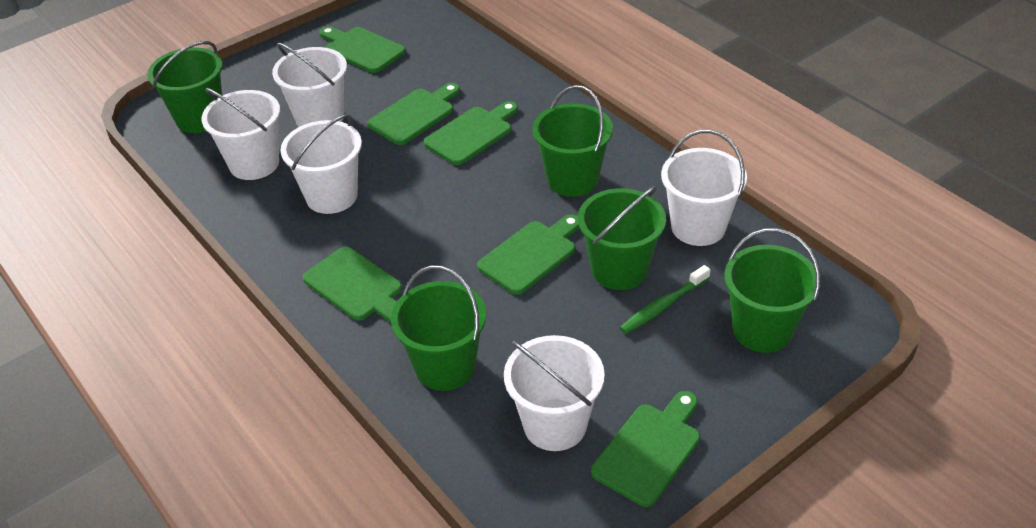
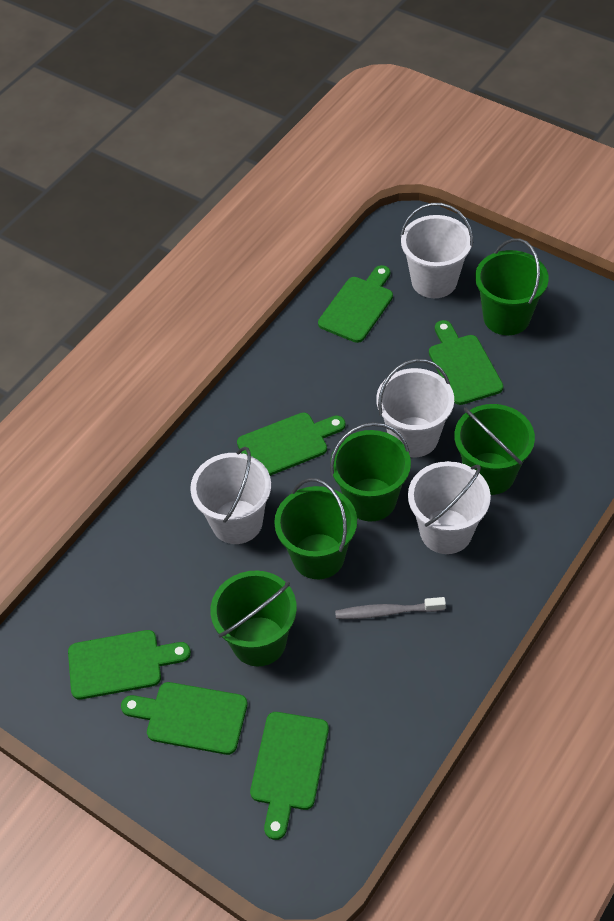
green toothbrush: [620,265,711,334] = 1 -> none = 0
grey toothbrush: none = 0 -> [335,597,446,619] = 1
white bucket: [202,88,280,180] [272,43,347,127] [281,114,362,214] [504,335,605,451] [661,130,747,246] = 5 -> [190,446,271,544] [376,359,454,458] [400,203,473,298] [408,461,491,554] = 4

